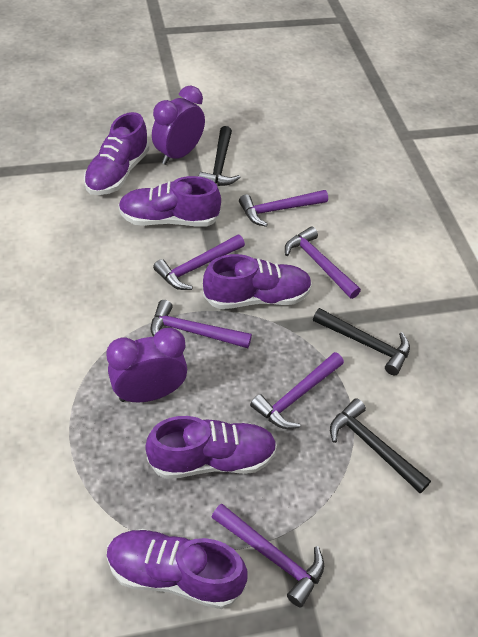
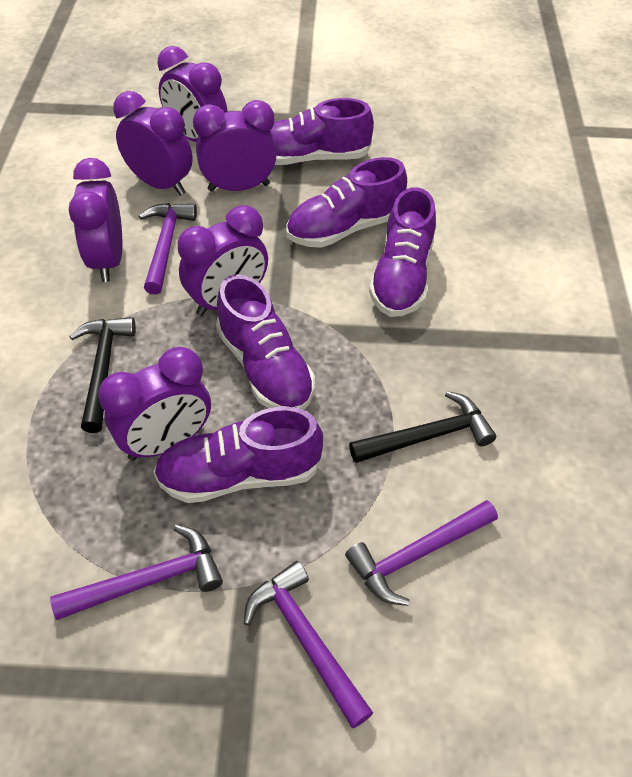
black hammer: [199,126,241,186] [313,308,410,375] [330,398,431,493] = 3 -> [69,317,136,433] [349,391,496,463] = 2
purple clock: [106,328,187,402] [152,86,205,165] = 2 -> [69,158,122,282] [98,347,211,461] [113,91,193,195] [157,46,228,142] [178,205,268,316] [193,100,277,192] = 6
purple hammer: [150,300,252,348] [153,235,245,290] [211,503,324,607] [239,190,328,227] [250,352,344,429] [285,227,361,299] = 6 -> [50,525,223,620] [139,203,197,295] [244,561,373,728] [345,500,498,606] = 4

